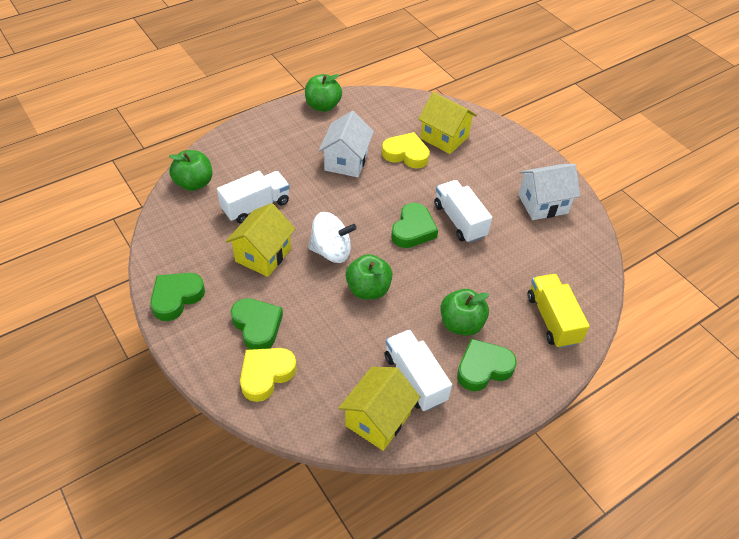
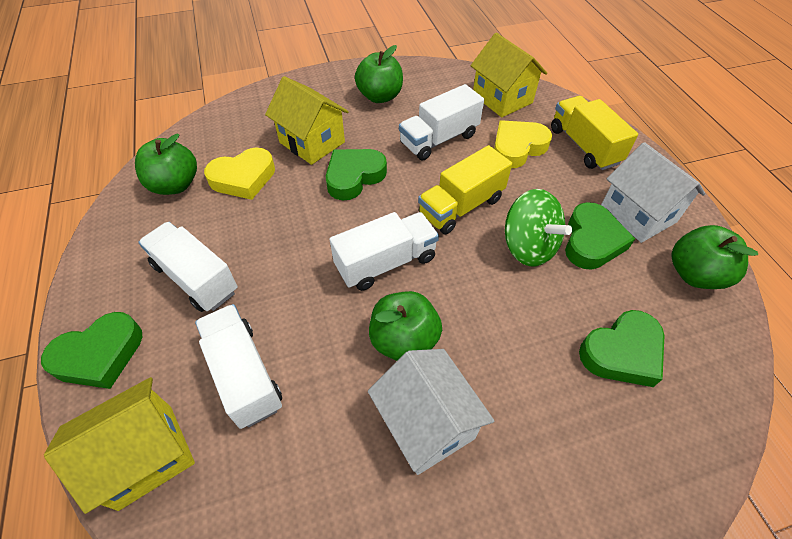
green spinning top: none = 0 -> [505,189,572,266] = 1
white spinning top: [308,212,357,263] = 1 -> none = 0
white truck: [217,171,290,223] [384,329,452,411] [434,180,492,243] = 3 -> [138,222,238,312] [195,304,282,429] [330,212,439,291] [399,84,484,160] = 4
yellow truck: [528,274,590,348] = 1 -> [418,145,512,235] [551,96,638,170] = 2

